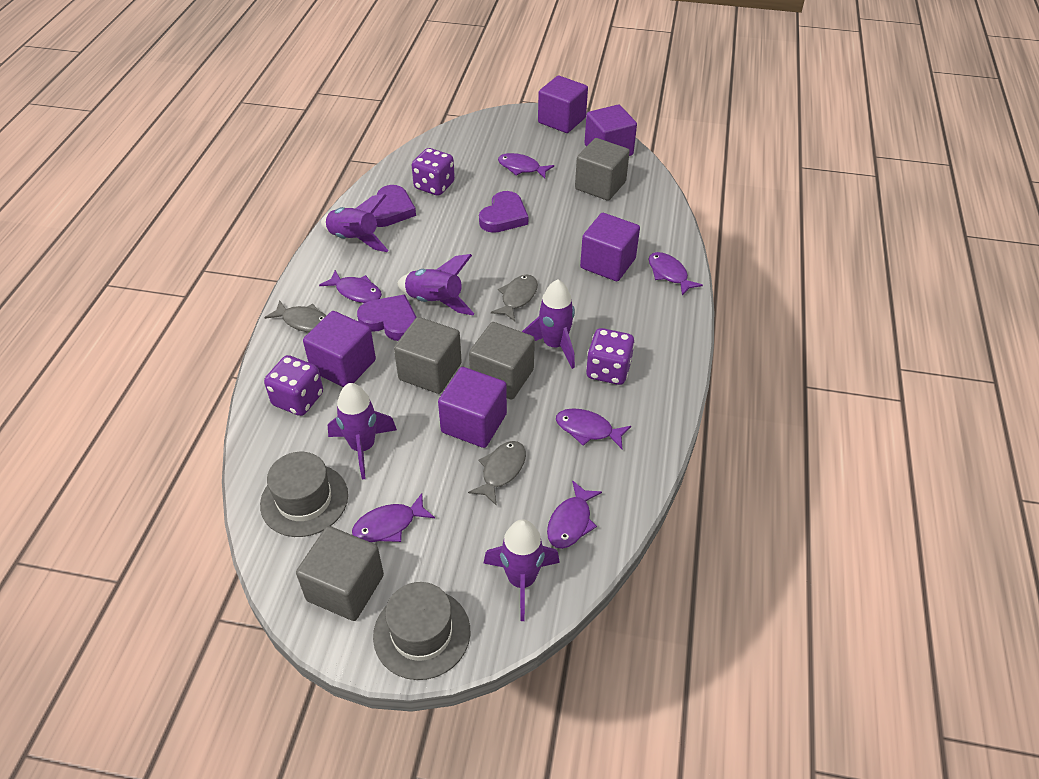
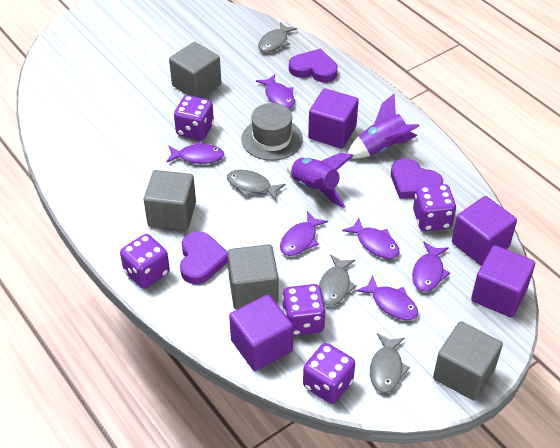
grey fish: [264,300,327,332] [468,441,526,506] [491,274,538,321] = 3 -> [227,170,286,201] [258,22,297,52] [319,254,357,306] [370,333,410,393] = 4
grey hat: [260,452,348,537] [373,582,470,680] = 2 -> [241,103,303,161] = 1
purple cube: [303,311,376,387] [438,367,507,448] [538,76,588,133] [580,213,640,281] [584,105,637,156] = 5 -> [229,294,293,371] [308,88,359,148] [452,196,517,266] [471,245,535,318] = 4
purple dice: [264,355,323,416] [412,148,455,196] [586,328,635,385] = 3 -> [120,234,170,289] [174,95,214,140] [282,284,326,336] [303,343,355,404] [413,184,456,231] = 5
purple rocket: [321,194,389,252] [328,383,397,480] [397,254,474,315] [483,519,560,621] [522,280,575,369] = 5 -> [287,153,354,208] [348,94,419,158] = 2

